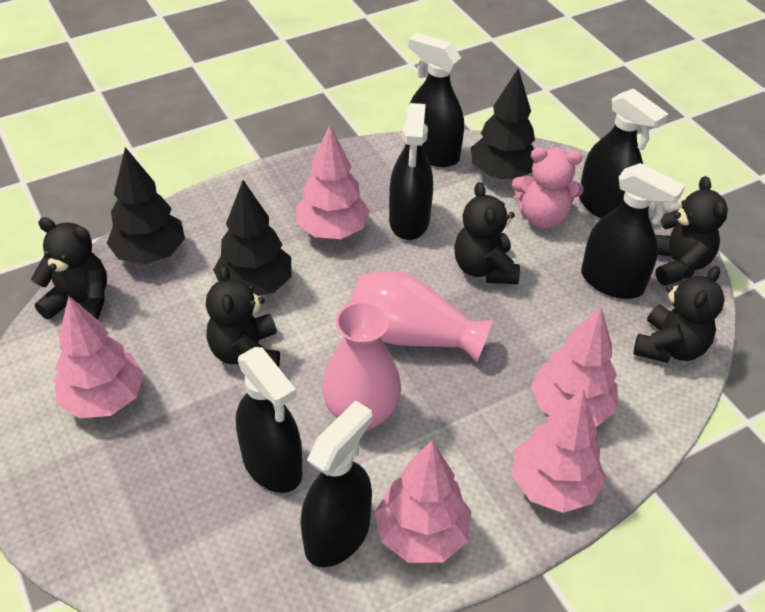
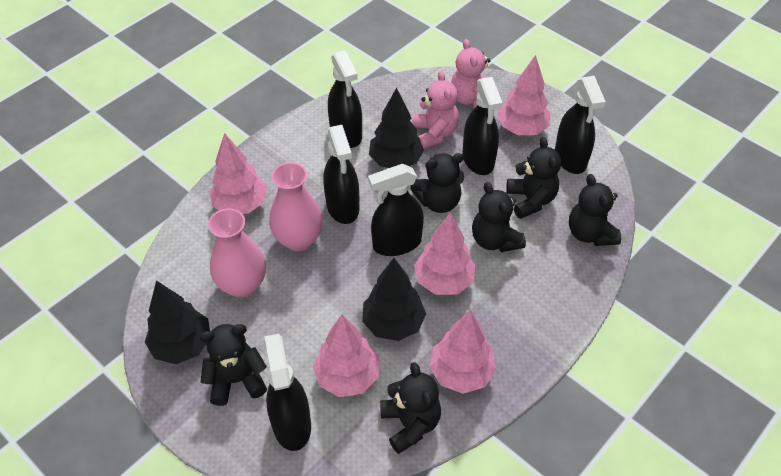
black teddy bear: [31,217,107,320] [206,265,280,367] [454,182,520,284] [633,265,725,363] [655,176,728,286] = 5 -> [199,324,267,406] [380,362,441,454] [410,153,464,213] [472,182,526,252] [506,137,561,219] [569,174,621,246] = 6
pink teddy bear: [512,147,583,229] = 1 -> [412,71,459,149] [451,39,491,108] = 2

